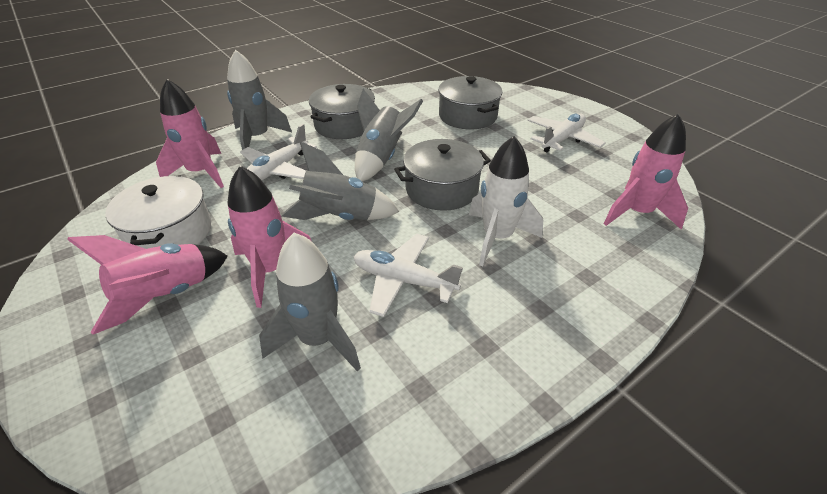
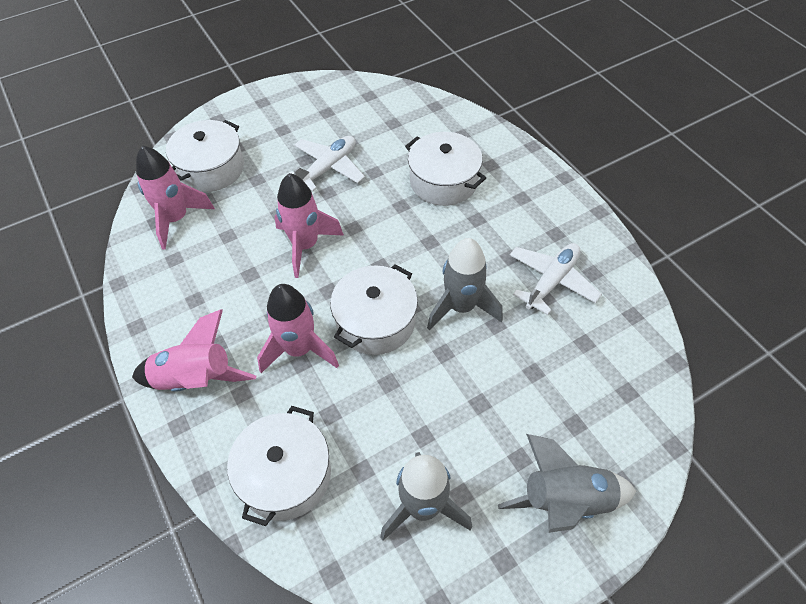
grey pot: [309,84,375,139] [394,139,491,211] [438,76,502,129] = 3 -> none = 0
grey rocket: [227,49,292,150] [259,233,361,371] [281,141,399,220] [355,89,423,181] = 4 -> [380,452,472,541] [427,238,503,331] [498,434,636,533] = 3
white plane: [240,124,317,180] [354,234,463,317] [528,113,605,152] = 3 -> [287,136,365,191] [510,243,602,315] = 2
white pot: [105,175,211,249] = 1 -> [166,120,244,192] [227,406,331,526] [330,264,418,355] [405,132,486,206] = 4
white rocket: [469,136,544,266] = 1 -> none = 0

